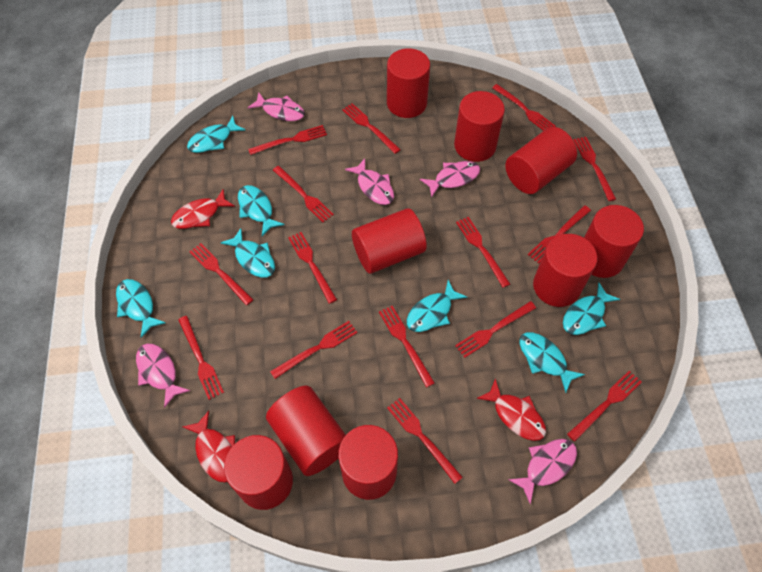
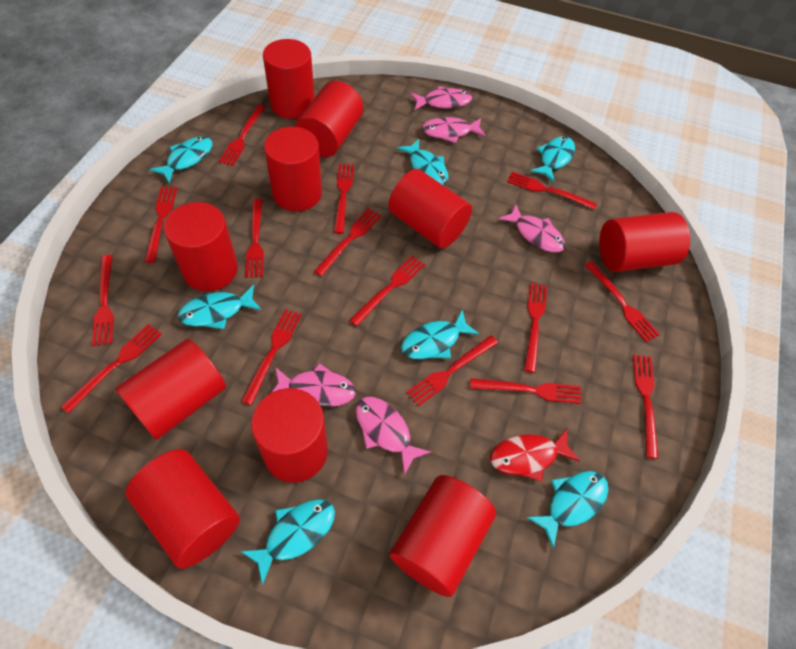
red cylinder: [224,435,293,510] [266,386,346,476] [338,425,398,500] [352,208,427,274] [387,48,430,118] [454,91,505,162] [505,127,577,194] [533,234,597,307] [584,205,644,278] = 9 -> [115,339,226,440] [125,449,240,569] [164,202,238,291] [251,388,328,483] [263,39,315,119] [264,127,322,211] [295,81,363,157] [388,169,472,248] [390,475,496,597] [599,212,690,272] = 10
red fish: [171,189,235,229] [183,411,235,482] [476,378,546,441] = 3 -> [490,428,580,482] = 1

